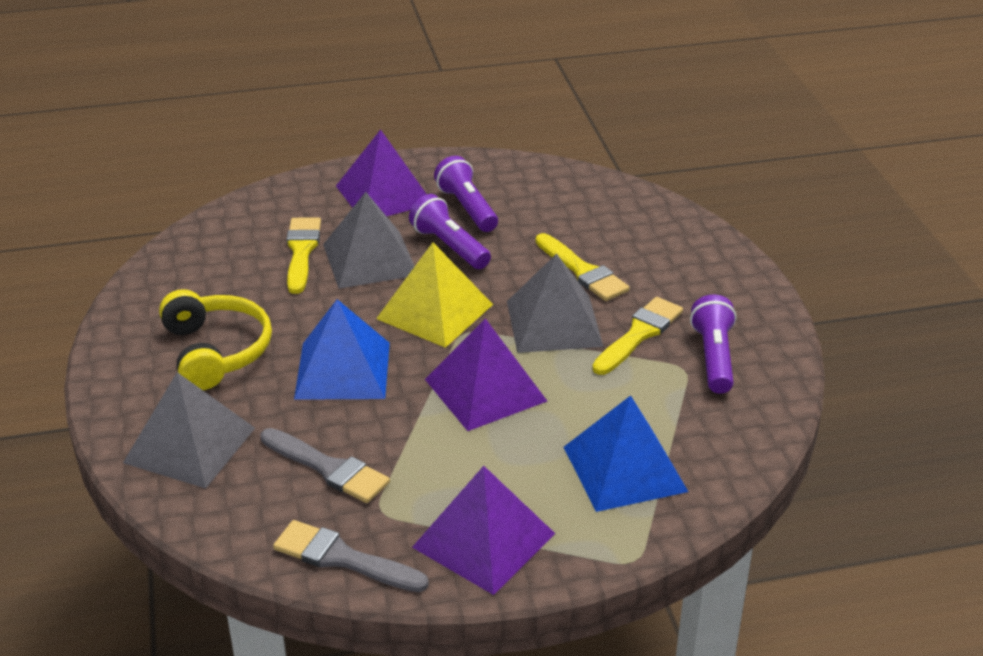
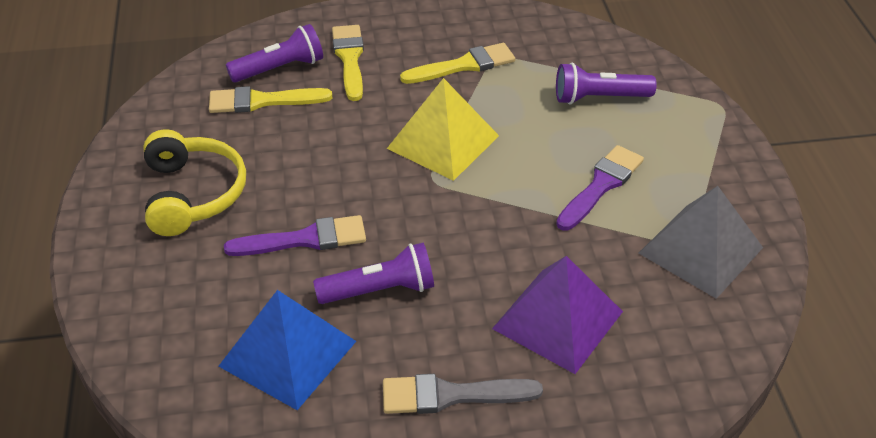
blue pyramid: [294,299,390,400] [564,395,688,512] = 2 -> [218,290,356,410] = 1
grey brush: [260,428,390,503] [273,520,429,592] = 2 -> [383,374,543,414] = 1
grey pyramid: [123,372,255,488] [323,192,415,289] [507,254,604,353] = 3 -> [639,186,763,299] = 1
purple brush: none = 0 -> [224,215,366,256] [556,145,644,231] = 2
purple pyramid: [336,129,427,216] [412,466,556,595] [425,318,547,431] = 3 -> [492,256,623,374] = 1

